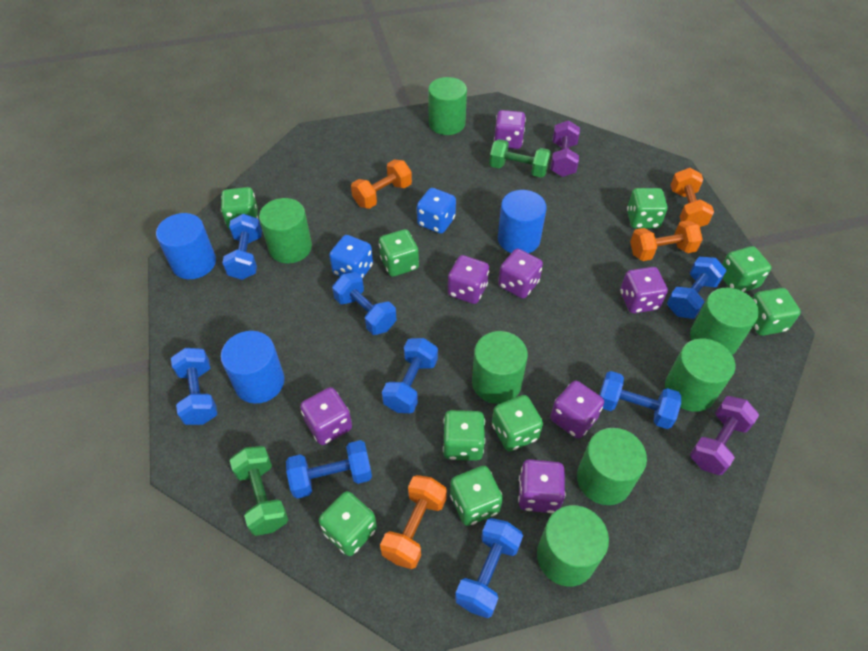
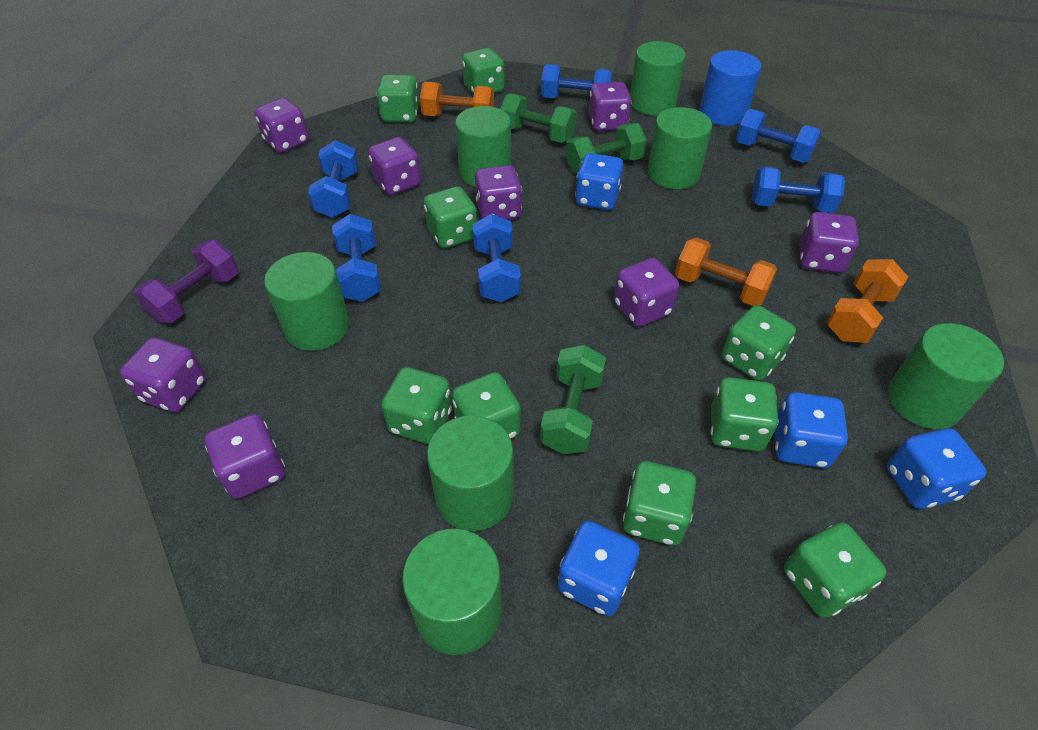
blue cylinder: [156,213,216,279] [221,331,284,404] [498,190,547,253] = 3 -> [699,50,761,126] = 1
blue dice: [329,235,373,278] [417,188,456,234] = 2 -> [558,521,640,616] [575,153,623,210] [775,392,848,468] [887,428,986,509] = 4
blue dumbbell: [171,348,217,425] [222,214,262,280] [286,440,372,499] [332,272,397,335] [382,338,438,413] [455,518,523,618] [599,371,681,429] [667,257,727,319] = 8 -> [308,140,359,218] [332,214,381,302] [472,214,521,302] [541,64,612,98] [736,109,821,163] [752,166,845,213] = 6
green dumbbell: [230,446,288,536] [489,139,551,178] = 2 -> [500,93,577,143] [540,344,606,454] [566,123,647,174] = 3
orange dumbbell: [351,160,412,209] [380,475,447,569] [630,220,703,261] [671,168,714,227] = 4 -> [420,82,494,116] [675,237,777,306] [827,259,908,343] = 3
purple dice: [300,387,352,445] [448,255,489,304] [494,110,526,149] [498,249,543,298] [518,459,565,513] [550,381,604,439] [620,267,668,313] = 7 -> [120,338,206,412] [205,414,285,499] [255,98,309,153] [368,137,421,195] [475,165,522,220] [589,82,632,131] [614,258,679,327] [799,212,859,273] = 8
purple dumbbell: [551,120,580,177] [690,396,759,475] = 2 -> [134,240,239,323] = 1

